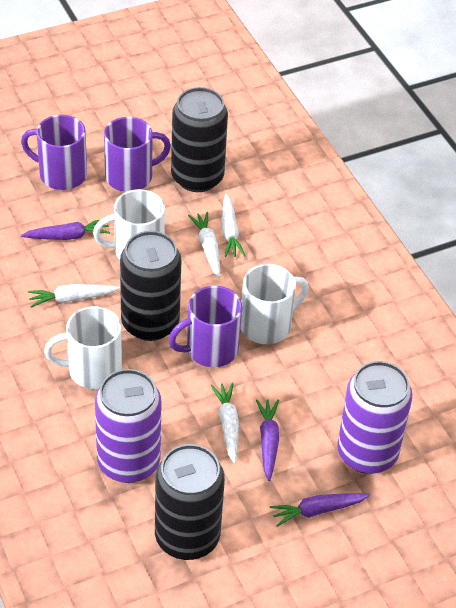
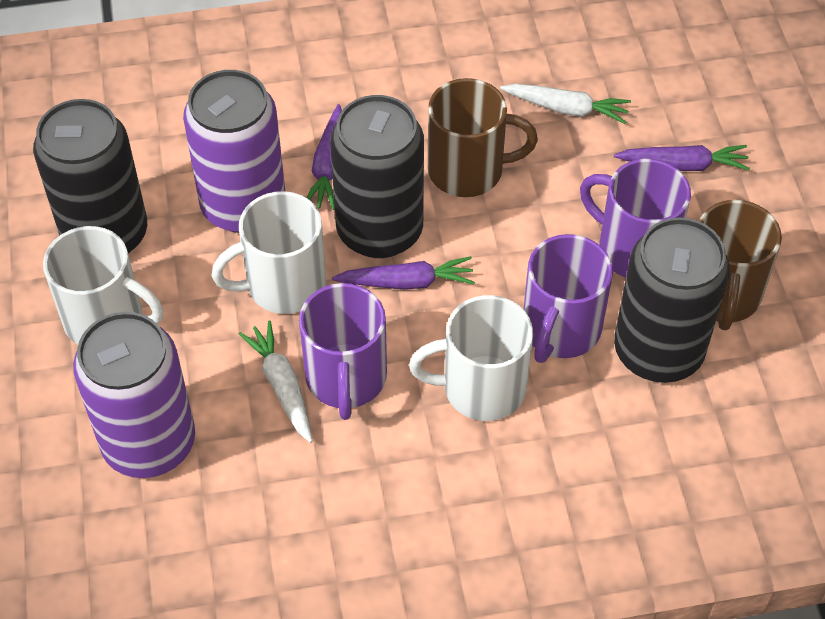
brown mug: none = 0 -> [428,78,538,197] [699,200,782,330] = 2
white carrot: [28,284,120,308] [188,212,220,277] [211,383,239,464] [221,193,246,257] = 4 -> [239,320,313,443] [500,84,631,124] = 2

